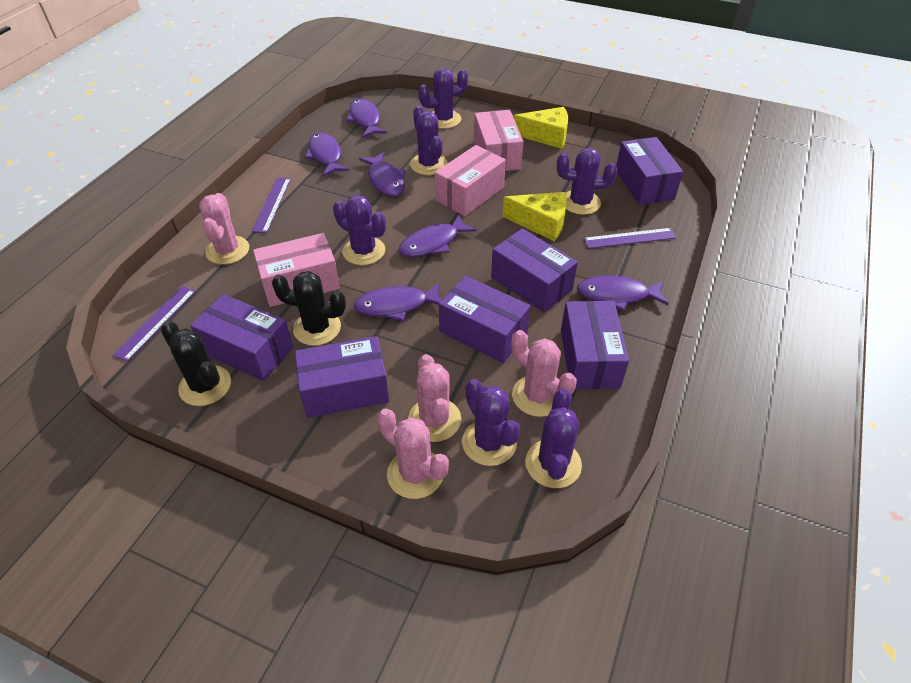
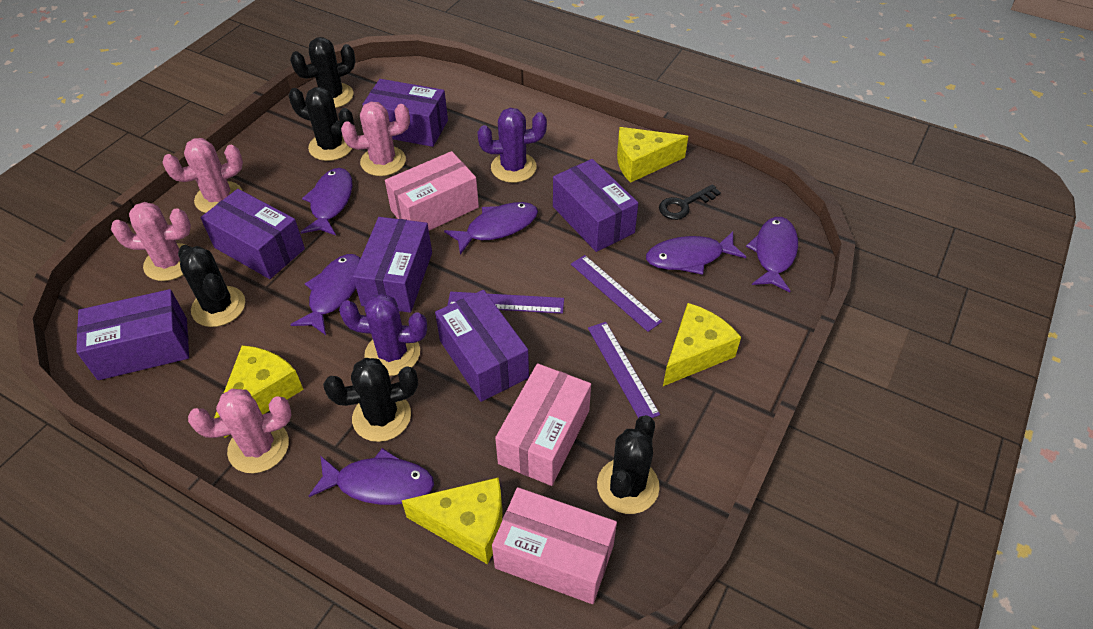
black cactus: [161,321,231,406] [272,271,346,346] = 2 -> [178,245,245,327] [289,87,354,161] [290,37,355,108] [323,358,418,442] [597,415,660,514] = 5
black key: none = 0 -> [659,184,721,220] = 1
purple cactus: [333,195,386,265] [410,106,447,175] [418,68,468,129] [462,379,520,466] [525,389,582,488] [557,148,617,215] = 6 -> [339,293,427,376] [477,108,547,183] = 2
yellow cheese: [503,192,567,241] [513,107,568,149] = 2 -> [214,345,304,438] [401,477,502,564] [617,127,688,183] [663,303,741,386] = 4

